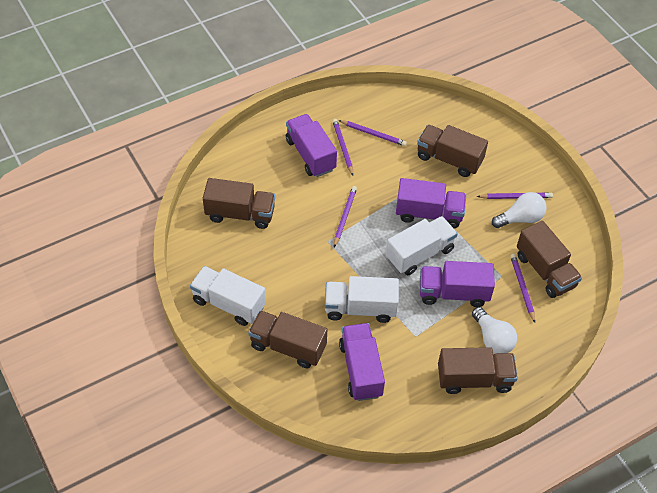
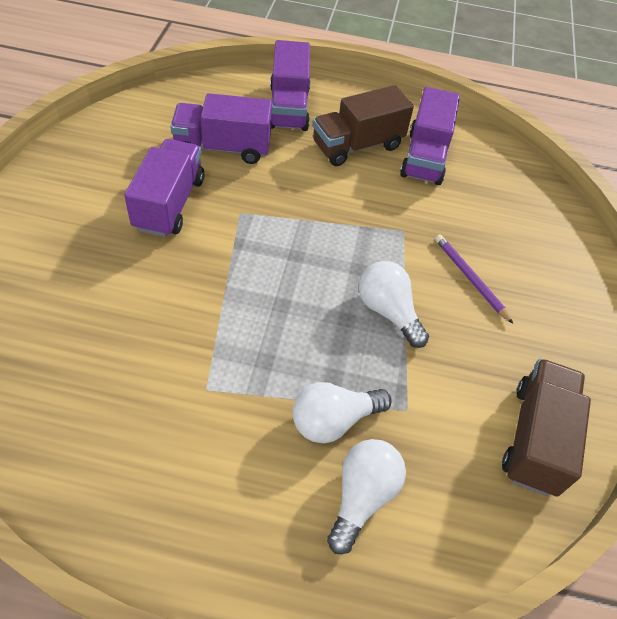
brown truck: [203,178,275,229] [248,310,327,368] [417,125,488,177] [438,347,518,394] [517,221,582,298] = 5 -> [313,85,414,166] [502,359,591,497] = 2
purple pencil: [333,119,353,175] [334,186,357,247] [338,120,407,146] [477,193,553,199] [510,254,535,323] = 5 -> [435,234,513,324] = 1
white light bulb: [472,307,517,354] [492,192,547,228] = 2 -> [293,382,392,443] [327,439,406,554] [359,261,429,348] = 3
white truck: [190,266,266,326] [325,276,399,323] [386,216,458,275] = 3 -> none = 0

